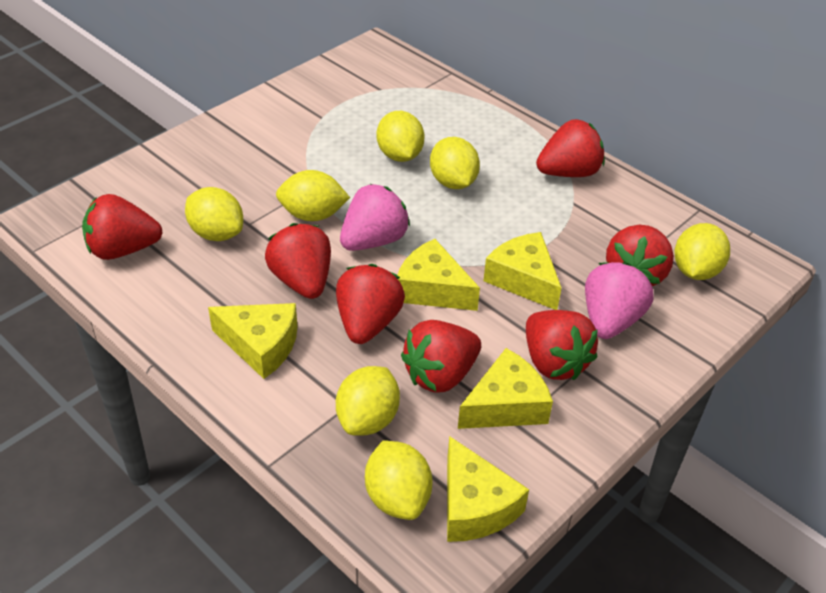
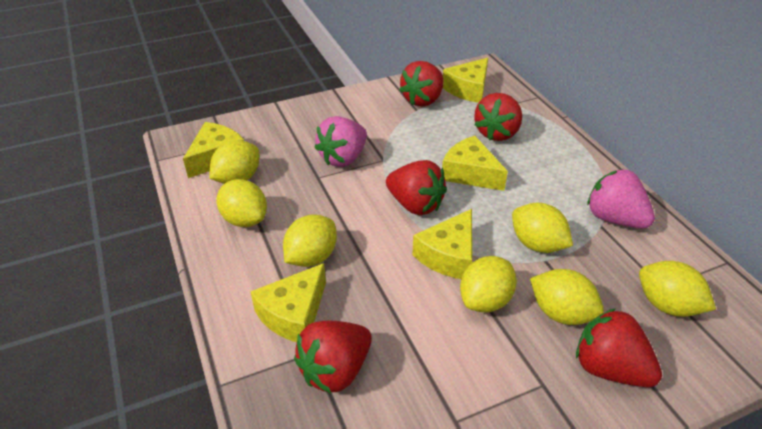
red strawberry: [82,194,163,260] [265,223,331,299] [336,264,405,344] [401,320,481,393] [526,310,598,380] [536,119,605,177] [606,225,674,286] = 7 -> [294,321,372,393] [386,160,447,215] [399,61,444,106] [474,93,522,141] [576,308,662,387] = 5

